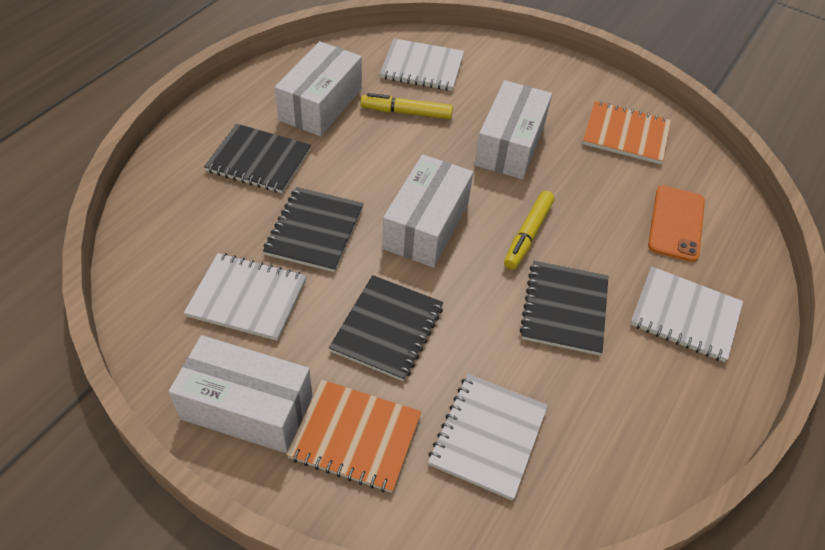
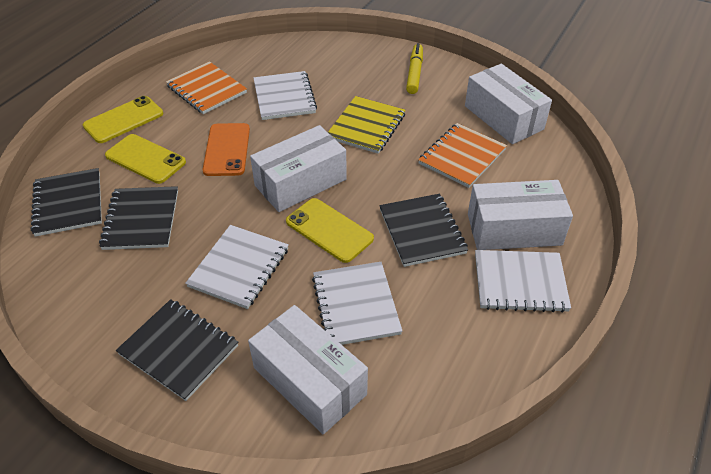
yellow marker: [360,93,453,119] [504,191,554,270] = 2 -> [406,43,423,94] = 1
yellow notebook: none = 0 -> [328,96,406,154] = 1
yellow phone: none = 0 -> [83,96,163,143] [105,134,186,184] [286,198,374,263] = 3

